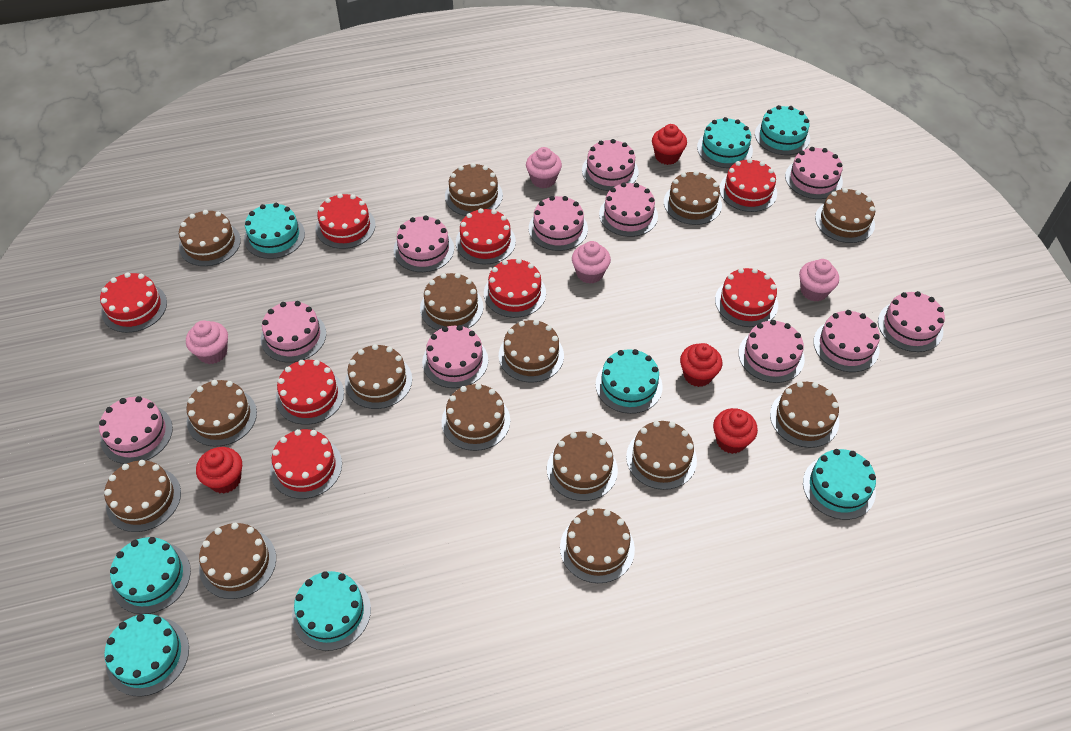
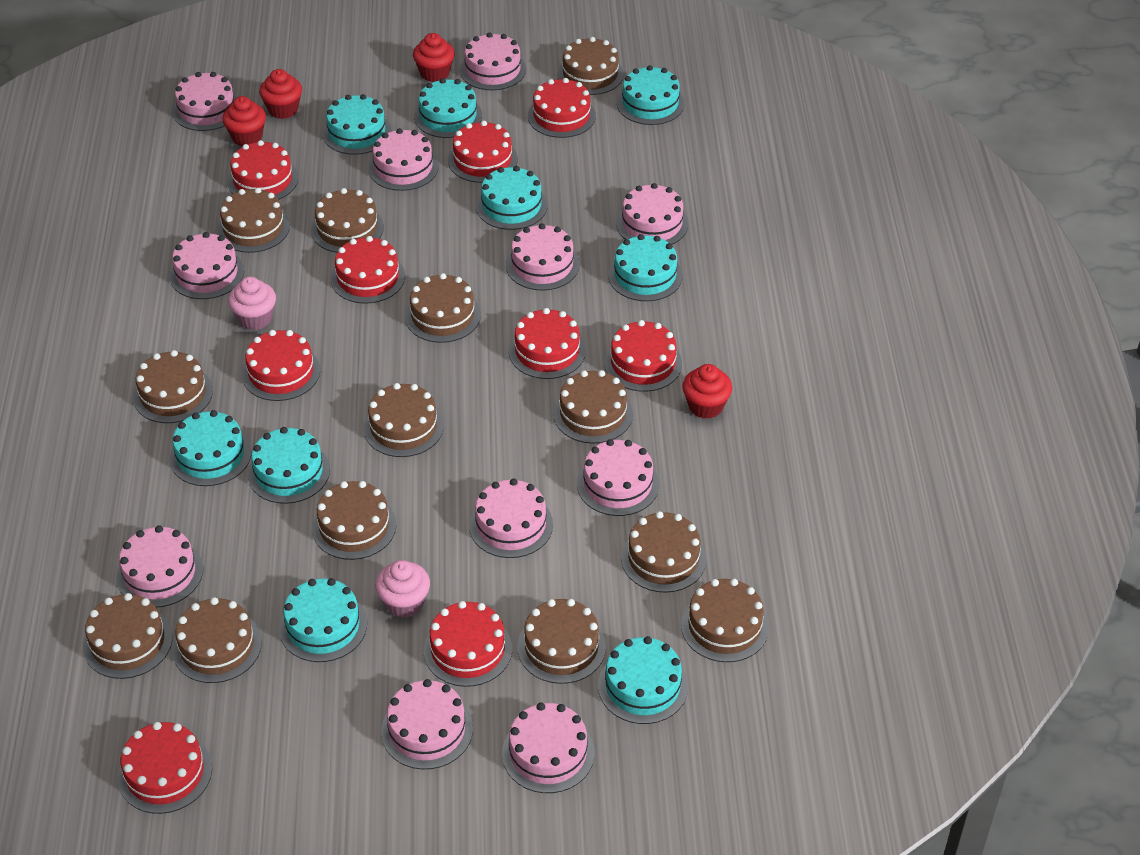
brown cake: [104,460,181,532] [179,210,241,266] [187,380,257,447] [199,523,276,599] [345,344,412,409] [420,273,484,331] [442,384,510,451] [445,163,503,216] [499,320,564,382] [547,432,618,501] [560,509,635,583] [626,421,697,490] [664,171,722,225] [770,381,839,448] [815,188,875,243] = 15 -> [83,593,173,679] [133,350,213,423] [172,597,262,683] [217,188,290,253] [311,188,384,253] [312,481,396,560] [363,383,444,457] [405,273,481,343] [517,599,606,684] [553,370,633,444] [557,37,624,95] [621,511,706,593] [681,578,769,662] = 13
pink cupcake: [186,320,228,364] [526,147,562,188] [572,241,611,284] [799,259,839,301] = 4 -> [228,277,276,330] [375,560,430,618] = 2
red cake: [100,272,167,333] [270,429,342,499] [276,360,344,425] [316,193,376,249] [456,208,516,264] [484,258,546,318] [715,268,778,327] [719,158,777,212] = 8 -> [118,722,212,814] [227,140,298,200] [242,330,320,401] [331,236,405,304] [424,601,512,687] [448,121,518,183] [509,308,586,379] [528,78,596,138] [604,320,682,392] = 9
turquoise cake: [104,614,189,697] [110,537,191,614] [244,203,305,259] [292,571,371,651] [596,349,663,414] [697,117,753,168] [755,105,810,155] [803,449,876,520] = 8 -> [170,410,252,486] [248,427,330,504] [279,578,367,662] [322,94,391,155] [414,78,482,138] [476,166,548,230] [598,636,688,724] [608,234,682,301] [617,65,684,125] = 9

